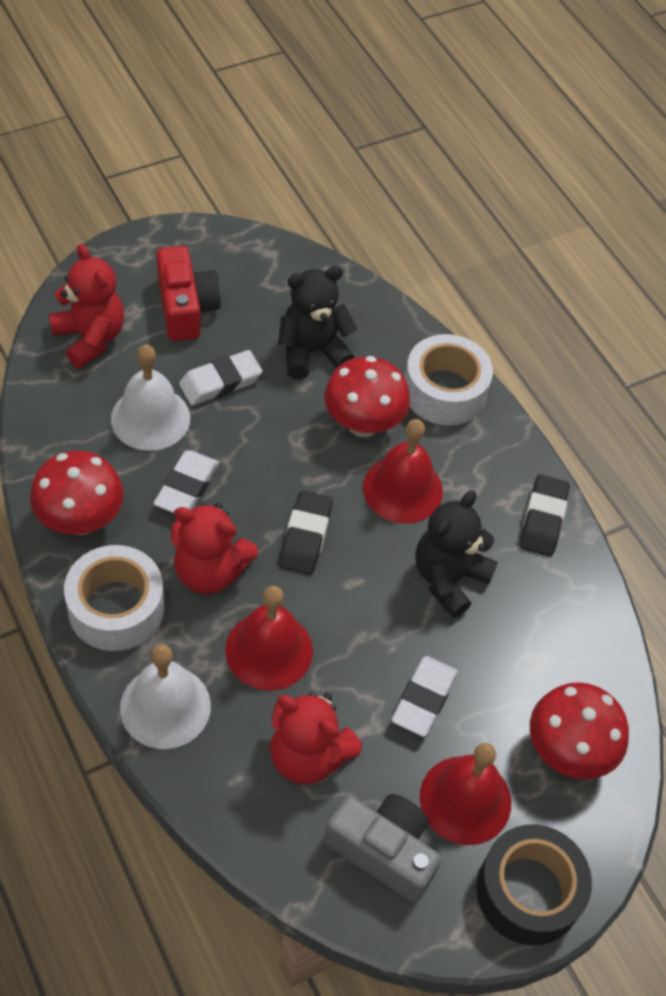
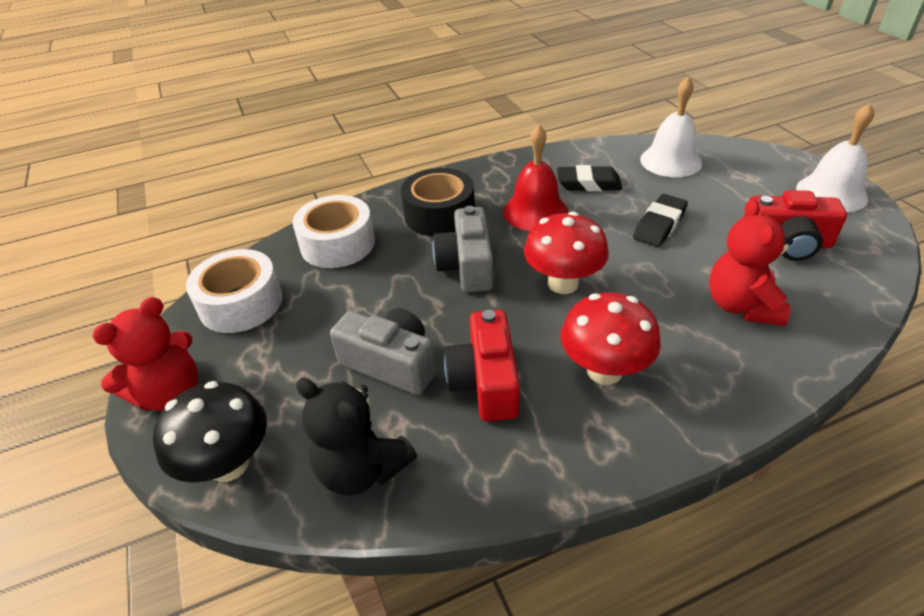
black mushroom: none = 0 -> [153,381,267,483] = 1
black teddy bear: [278,266,357,379] [415,491,498,618] = 2 -> [296,378,417,496] = 1
grey camera: [324,794,441,902] = 1 -> [330,308,436,395] [433,206,493,293] = 2
red bell: [225,586,313,691] [363,419,443,524] [420,743,511,845] = 3 -> [503,125,568,231] = 1
red camera: [156,246,221,341] = 1 -> [444,310,520,421] [744,190,847,261] = 2
red mushroom: [30,451,124,535] [324,356,410,437] [530,682,629,779] = 3 -> [524,212,609,294] [561,293,661,385] = 2
red teddy bear: [49,244,124,368] [171,503,258,594] [270,692,362,785] = 3 -> [92,297,198,411] [709,199,793,326] = 2
white eraser: [153,451,219,513] [179,350,262,406] [391,656,458,737] = 3 -> none = 0

